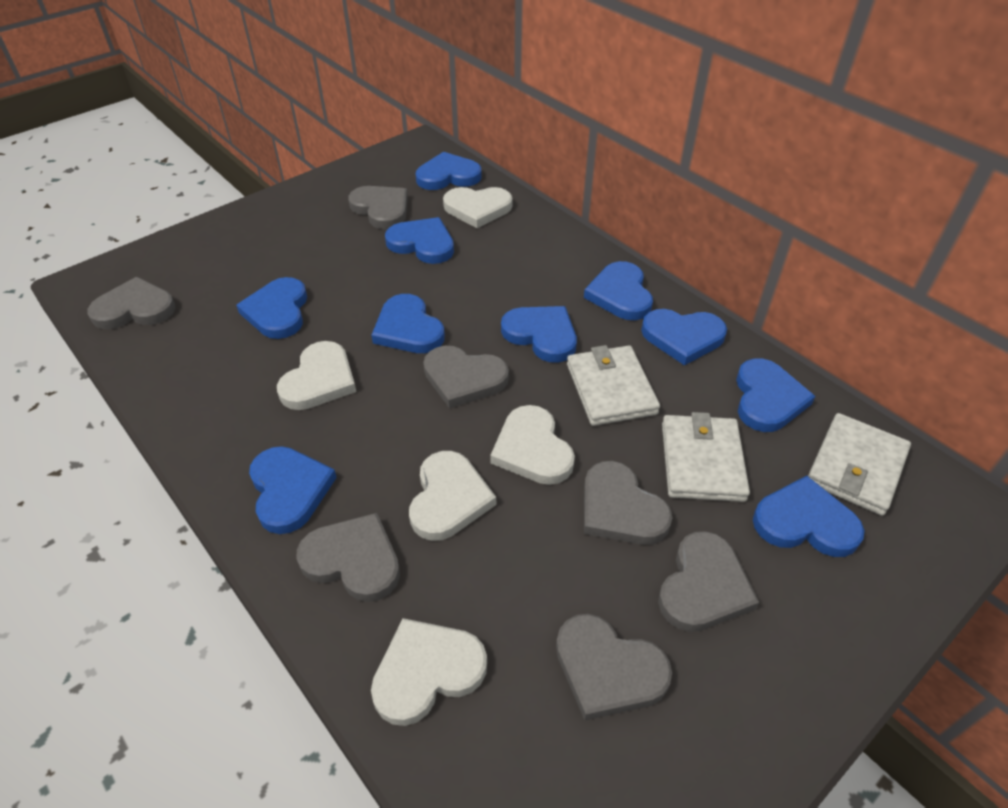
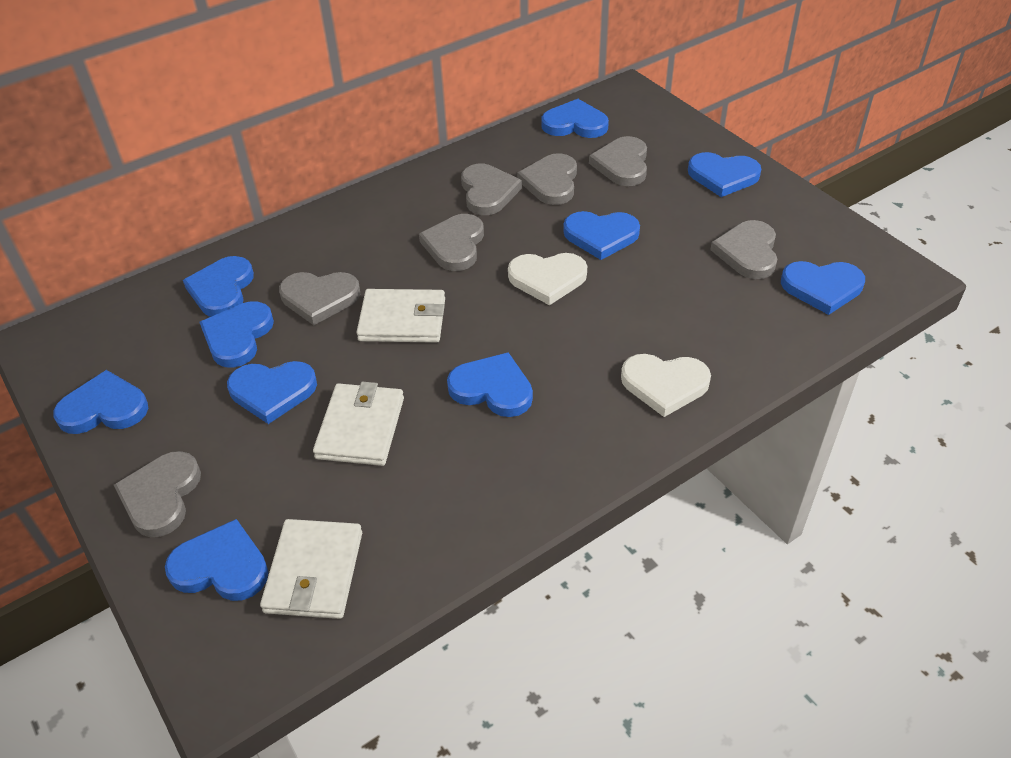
white heart: [277,341,356,410] [371,618,487,726] [409,451,496,541] [443,187,512,228] [490,405,575,485] = 5 -> [508,253,587,305] [621,354,711,417] = 2

